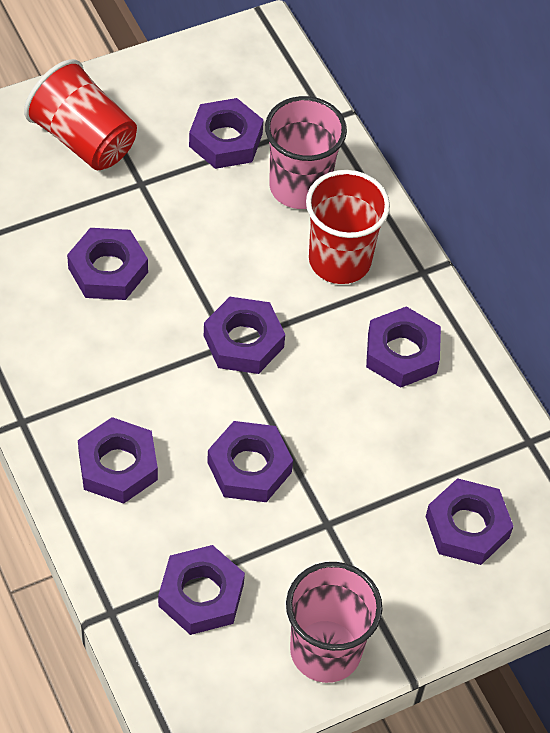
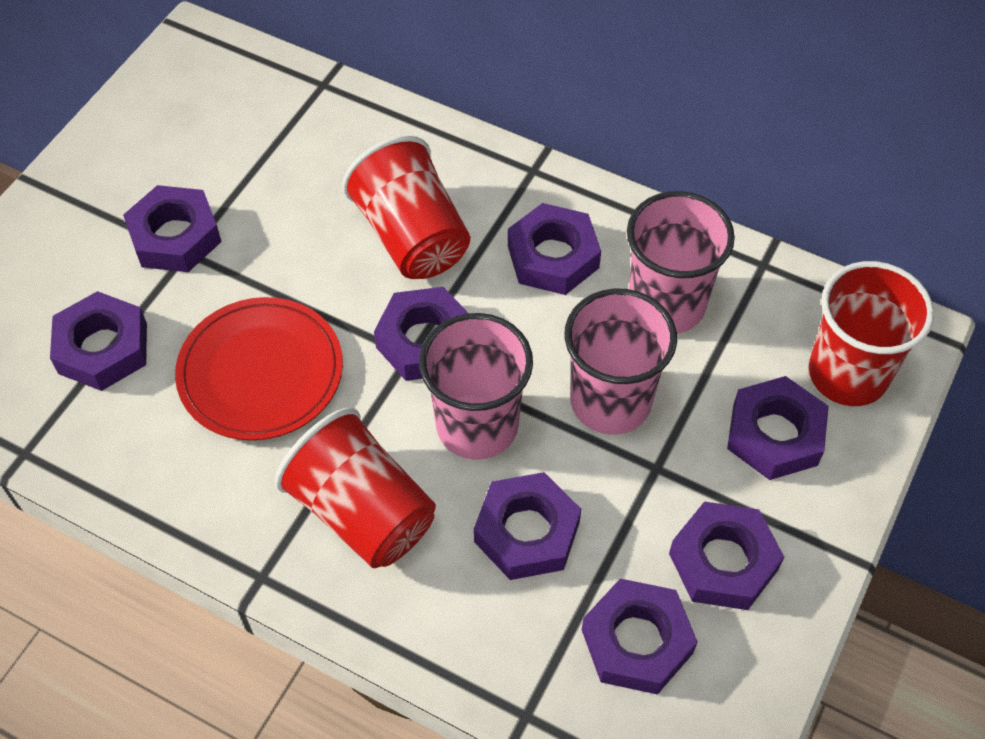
pink cup: [265,96,347,209] [286,562,382,683] = 2 -> [419,313,533,460] [564,288,677,435] [627,191,735,334] = 3
red cup: [24,59,137,171] [306,170,390,284] = 2 -> [275,408,436,568] [342,136,470,279] [809,261,934,406] = 3
red plate: none = 0 -> [175,297,343,440] = 1

